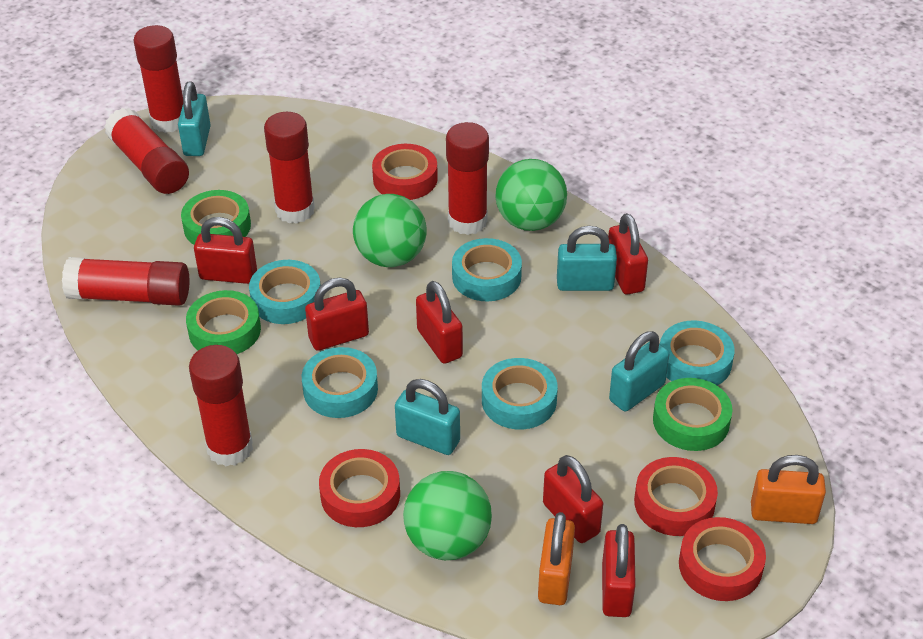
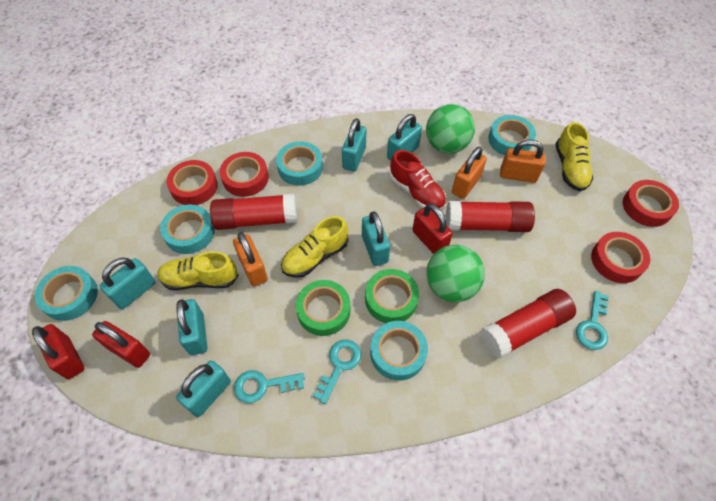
green ball: [353,194,427,267] [403,471,492,560] [495,159,567,231] = 3 -> [426,104,475,154] [426,245,485,302] = 2
green tape: [181,190,251,245] [186,290,261,354] [653,378,733,451] = 3 -> [296,280,350,336] [365,269,419,323] = 2
orange padlock: [538,512,575,605] [751,455,826,524] = 2 -> [233,232,268,287] [452,147,487,199] [500,140,546,183] = 3
red glue stick: [62,257,189,306] [104,108,189,194] [133,25,183,133] [189,345,253,466] [264,112,315,224] [446,122,489,235] = 6 -> [210,194,297,230] [446,201,535,232] [480,289,576,359] = 3
red padlock: [194,217,257,284] [305,278,369,351] [416,281,463,364] [543,455,603,543] [602,524,636,617] [608,213,648,294] = 6 -> [32,324,84,379] [92,321,150,368] [412,204,453,254] = 3
red shoe: none = 0 -> [389,150,446,211] = 1
turquoise key: none = 0 -> [234,370,305,403] [313,339,361,404] [576,291,609,350] = 3
turquoise padlock: [178,81,211,156] [395,379,460,455] [557,226,617,291] [609,331,669,411] = 4 -> [100,258,155,309] [176,299,207,355] [176,360,231,417] [342,118,366,172] [362,212,390,266] [387,114,422,161] = 6
yellow shoe: none = 0 -> [158,251,239,290] [281,216,348,278] [555,122,594,191] = 3

